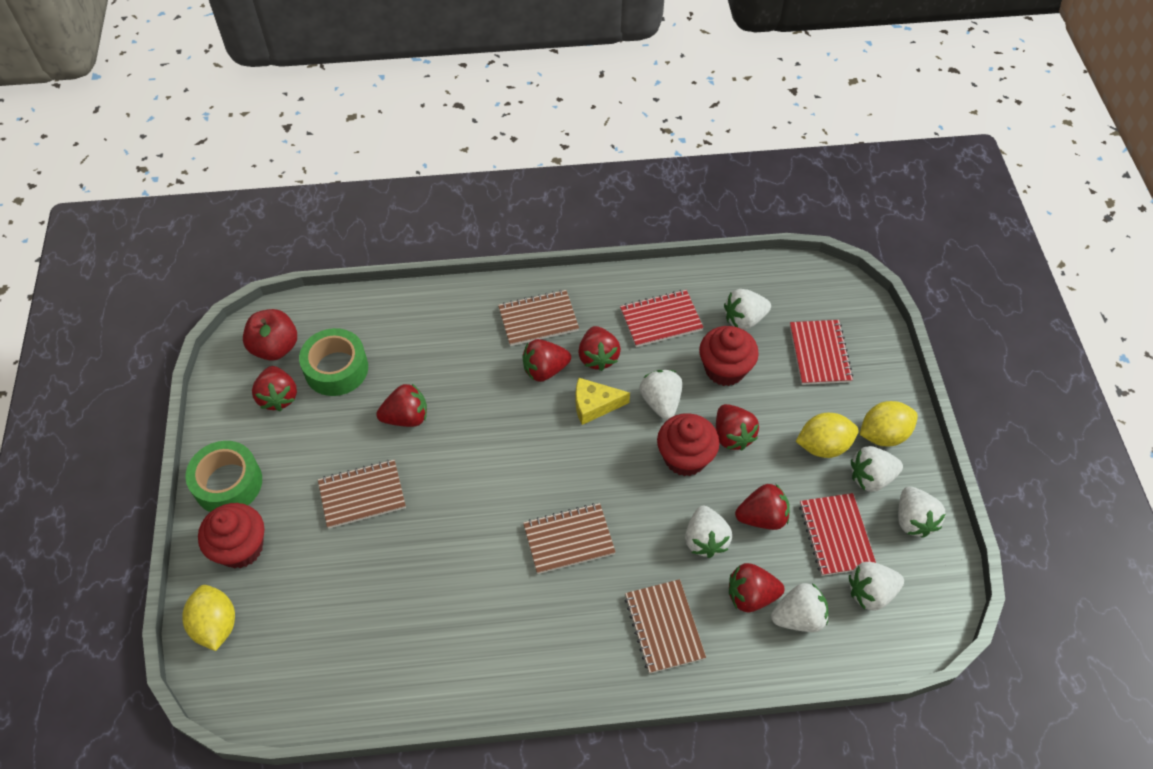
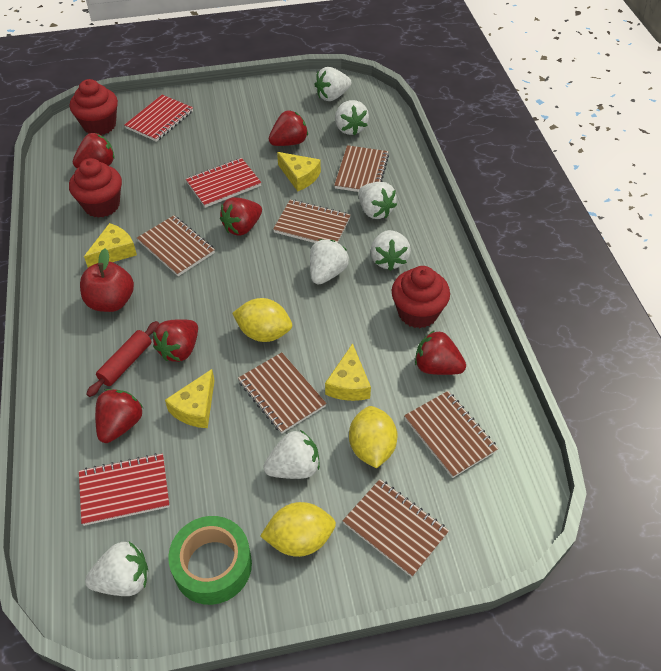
brown notebook: [318,460,406,529] [498,290,579,346] [523,503,616,574] [625,579,706,674] = 4 -> [137,215,215,276] [238,352,327,434] [273,199,351,243] [334,145,389,192] [342,479,449,577] [404,391,498,478] = 6
green tape: [185,441,262,512] [299,328,368,396] = 2 -> [168,516,252,605] = 1
red rolling pin: none = 0 -> [86,321,159,397] = 1
red strawberry: [252,366,297,411] [376,384,427,427] [523,339,571,382] [578,326,621,371] [716,404,759,450] [729,563,784,612] [735,483,790,530] = 7 -> [73,133,114,168] [95,389,143,443] [153,319,198,362] [220,197,262,236] [269,111,308,146] [415,330,466,375] = 6
yellow cheese: [576,378,630,425] = 1 -> [84,223,137,268] [165,369,215,428] [277,152,321,191] [325,343,371,401] = 4

